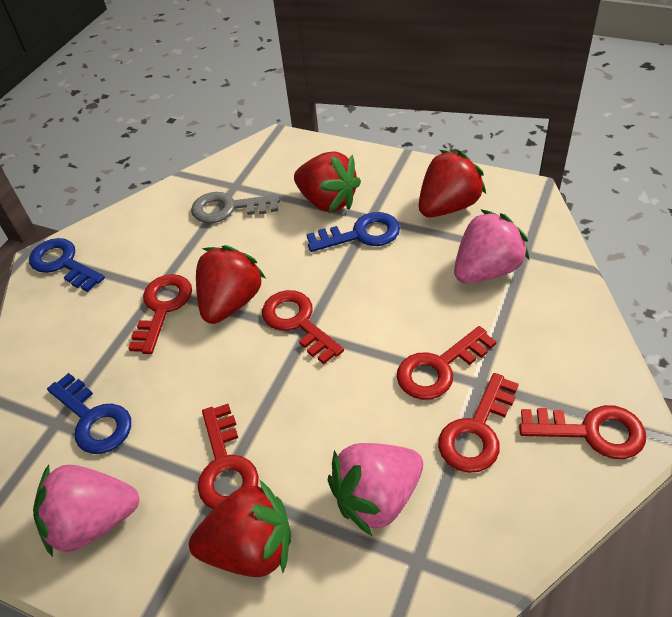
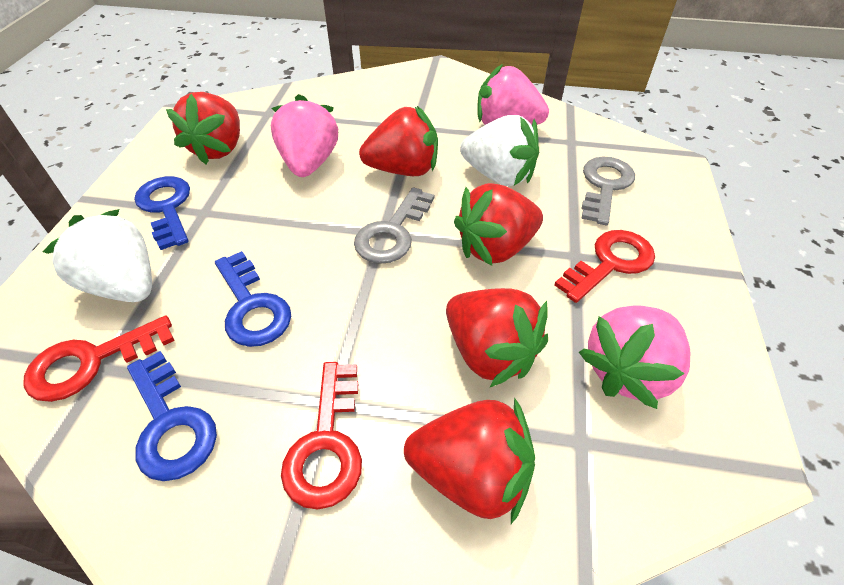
grey key: [191,192,280,223] = 1 -> [354,187,434,264] [581,157,635,225] = 2
red key: [128,274,192,354] [198,404,259,509] [262,290,344,364] [397,326,496,400] [438,373,519,473] [519,405,646,459] = 6 -> [23,315,175,402] [281,362,362,509] [554,230,655,303] = 3
red strawberry: [189,479,291,577] [196,245,266,324] [294,151,361,213] [419,150,486,217] = 4 -> [166,92,240,164] [359,106,438,176] [404,397,535,524] [446,288,548,387] [454,183,543,266] = 5
white strawberry: none = 0 -> [43,209,152,302] [460,115,539,186] = 2

